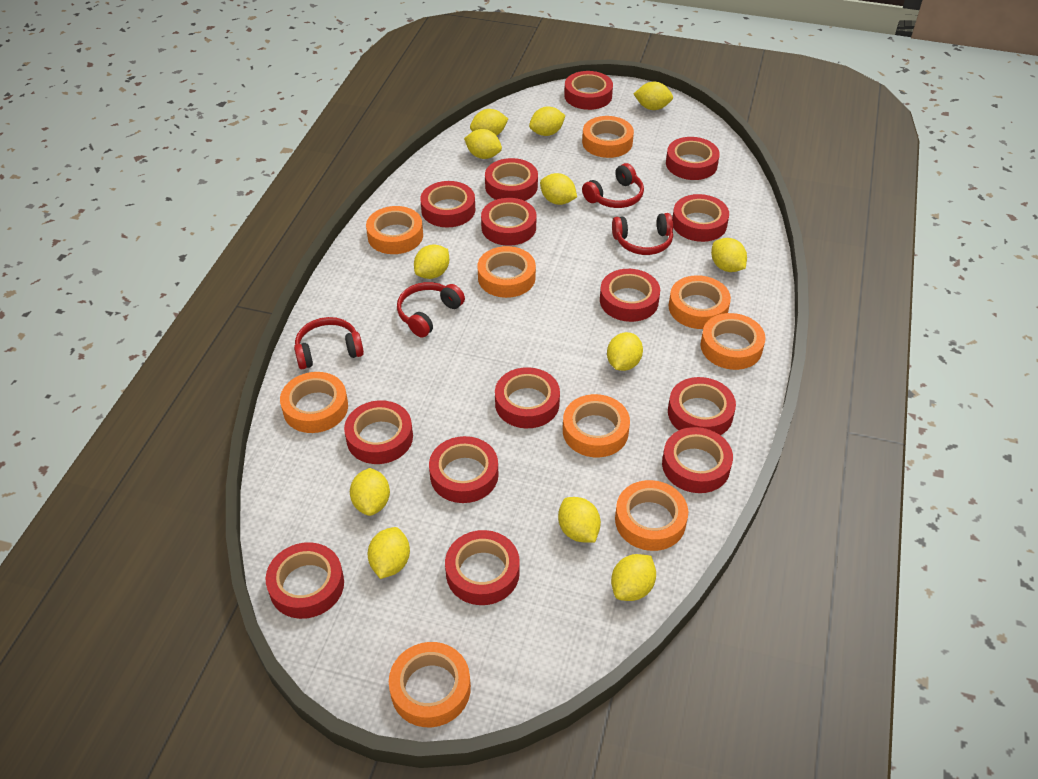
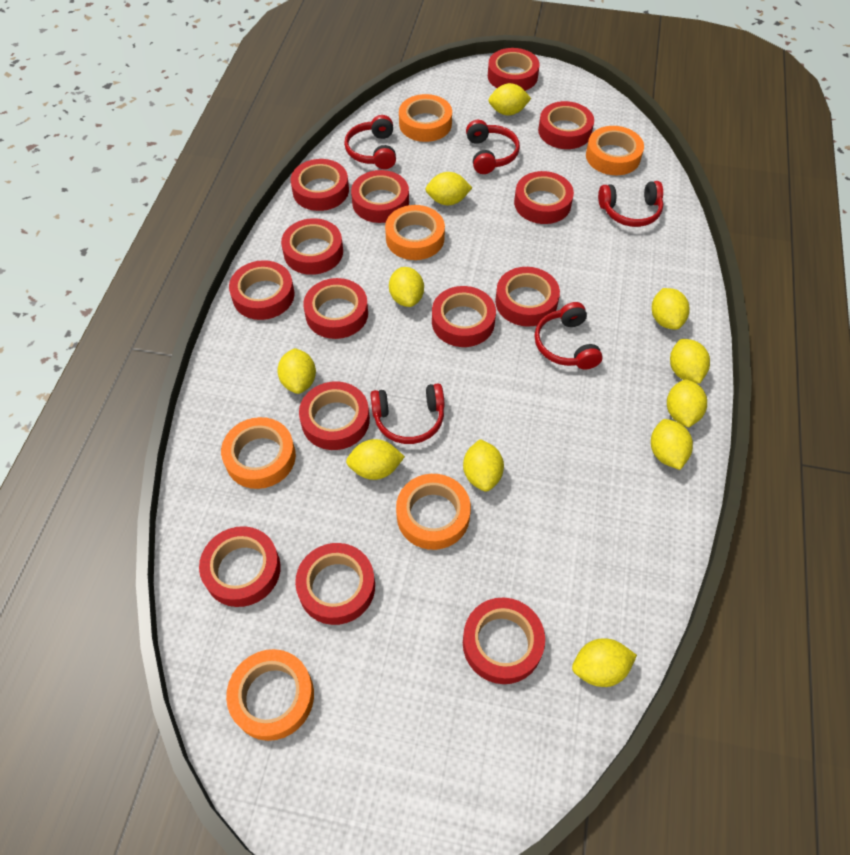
orange tape: [280,372,348,433] [366,206,423,254] [389,642,471,727] [478,246,536,298] [563,394,630,458] [582,116,634,158] [615,480,688,551] [669,275,731,329] [700,313,766,370] = 9 -> [221,417,296,489] [226,649,314,741] [385,205,445,260] [396,474,471,550] [399,94,452,142] [586,126,644,175] = 6
red headphones: [294,317,364,369] [397,282,465,338] [582,163,644,208] [612,213,673,255] = 4 -> [344,115,396,169] [370,383,444,444] [466,120,520,174] [535,302,603,370] [598,181,663,227] = 5
yellow lemon: [350,468,390,516] [368,527,410,579] [414,244,449,279] [464,129,502,159] [470,109,508,136] [529,106,565,136] [540,173,577,205] [558,497,601,543] [607,332,643,371] [611,554,656,601] [634,82,673,110] [711,238,747,272] = 12 -> [277,348,316,394] [346,439,405,480] [389,267,424,307] [425,172,472,205] [463,439,504,492] [488,83,531,115] [572,638,637,687] [651,419,693,470] [652,288,689,330] [667,379,707,428] [670,339,710,384] = 11

